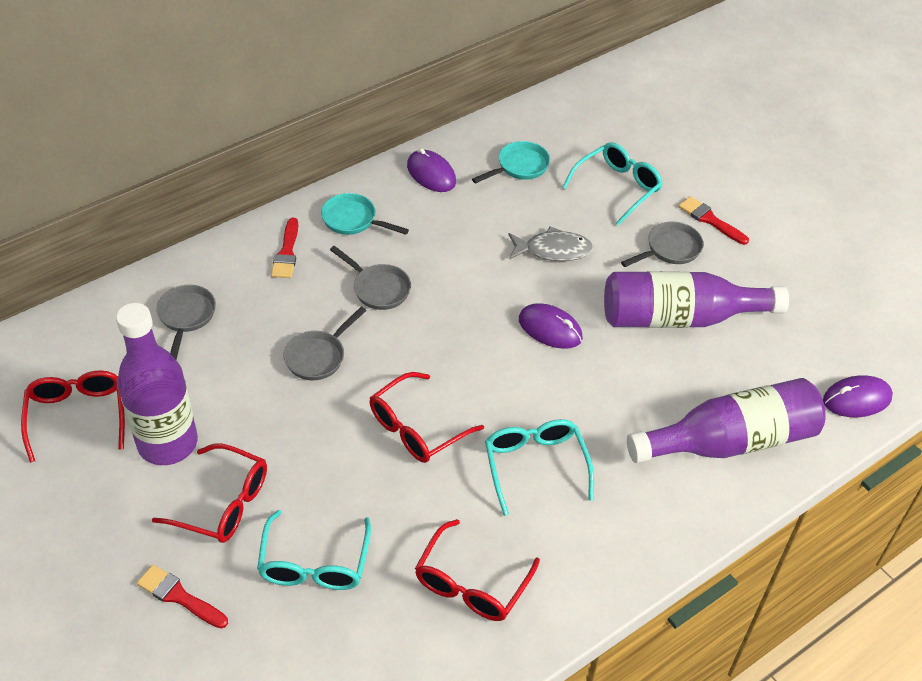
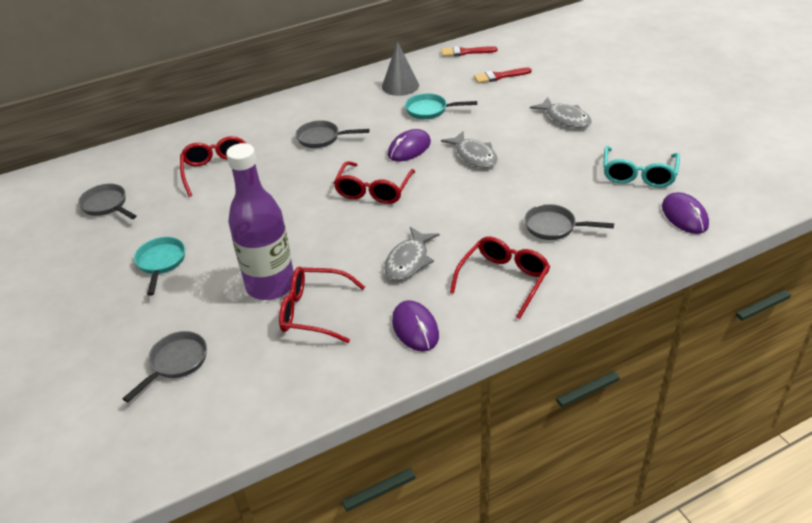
grey cone: none = 0 -> [382,42,419,96] = 1
grey fish: [508,226,593,261] = 1 -> [384,227,439,280] [441,131,498,168] [530,97,592,128] = 3
purple bottle: [116,303,198,465] [604,271,789,328] [627,378,826,463] = 3 -> [226,143,294,300] = 1
red brush: [137,564,228,628] [271,218,298,278] [678,196,749,245] = 3 -> [441,46,497,57] [474,67,532,83] = 2
turquoise glasses: [257,510,371,590] [485,419,594,516] [562,142,663,226] = 3 -> [603,146,680,188] = 1

